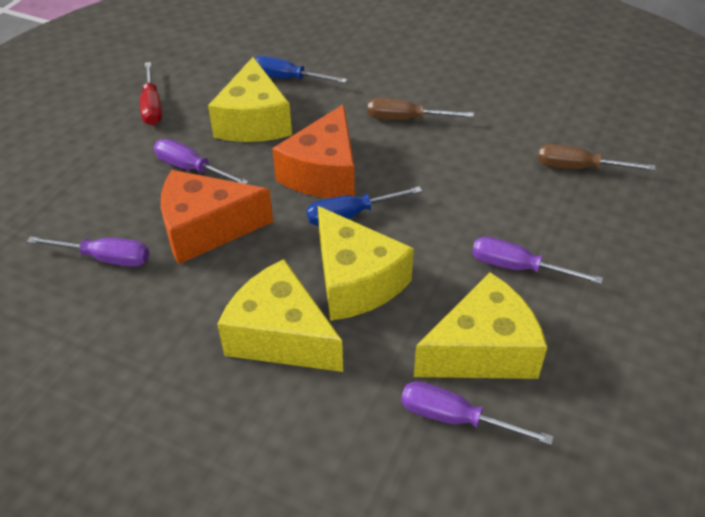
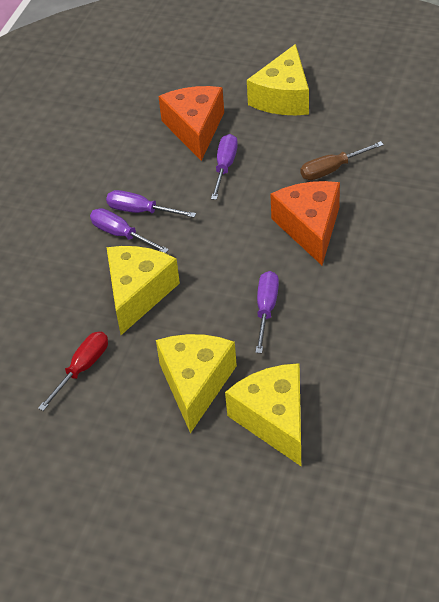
blue screwdriver: [255,56,347,83] [306,186,422,226] = 2 -> none = 0
brown screwdriver: [368,98,474,120] [538,144,656,170] = 2 -> [301,141,384,180] = 1

